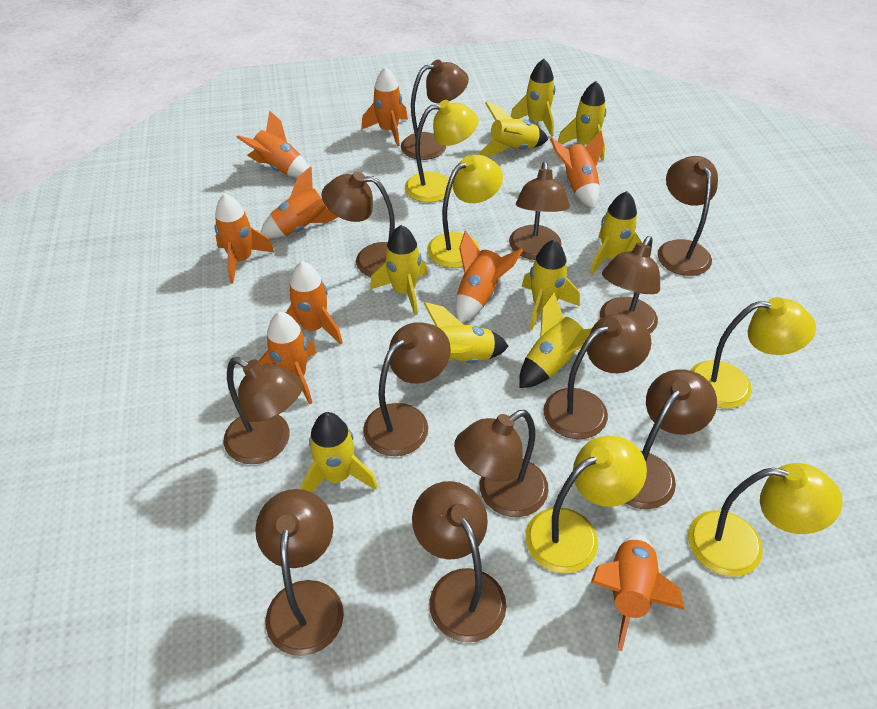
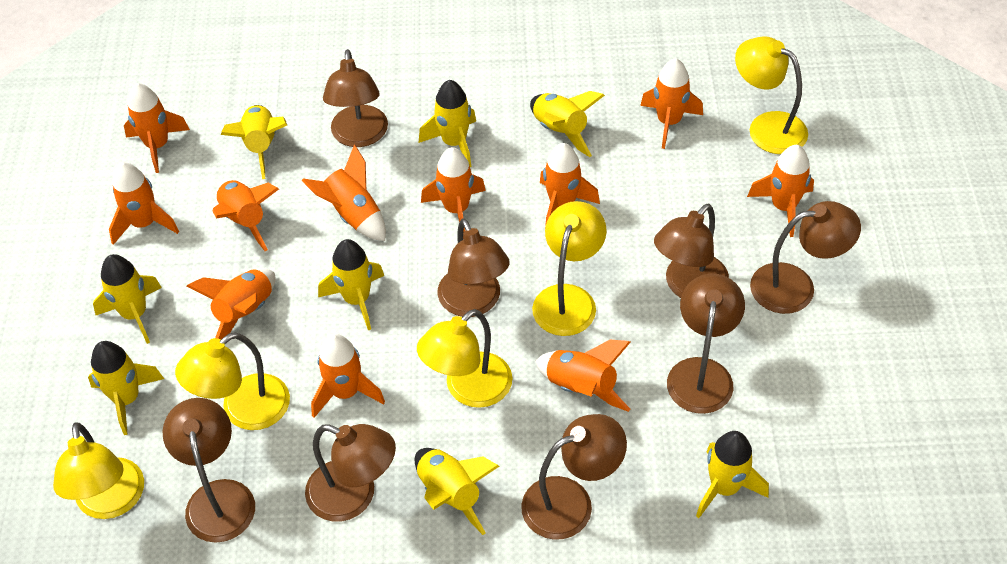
brown lamp: [223,357,303,464] [255,489,344,656] [321,172,395,277] [363,322,451,456] [401,60,469,160] [412,481,506,642] [454,410,548,517] [509,162,570,260] [544,313,651,439] [600,236,660,334] [625,369,717,509] [658,156,718,276] = 12 -> [162,398,255,543] [305,424,396,522] [323,49,388,147] [437,218,509,317] [521,414,627,540] [654,204,729,298] [667,274,745,414] [750,201,861,314] = 8
orange rocket: [214,193,275,283] [236,110,309,178] [259,312,317,404] [261,166,338,238] [286,261,343,345] [361,67,408,146] [456,231,523,323] [550,131,604,209] [591,534,685,651] = 9 -> [109,162,179,245] [124,83,190,173] [186,268,276,340] [212,180,279,251] [301,145,386,241] [311,334,385,418] [421,147,486,239] [535,340,630,412] [540,143,600,228] [640,58,703,149] [747,145,814,237] = 11
yellow rocket: [301,412,378,492] [370,225,427,316] [424,302,509,363] [478,102,548,156] [511,59,555,137] [519,292,592,388] [522,240,580,330] [558,81,606,160] [590,191,642,274] = 9 -> [88,341,164,435] [93,254,162,344] [221,105,287,179] [318,239,384,330] [415,448,499,535] [418,80,476,167] [530,91,605,157] [696,431,769,518] = 8

